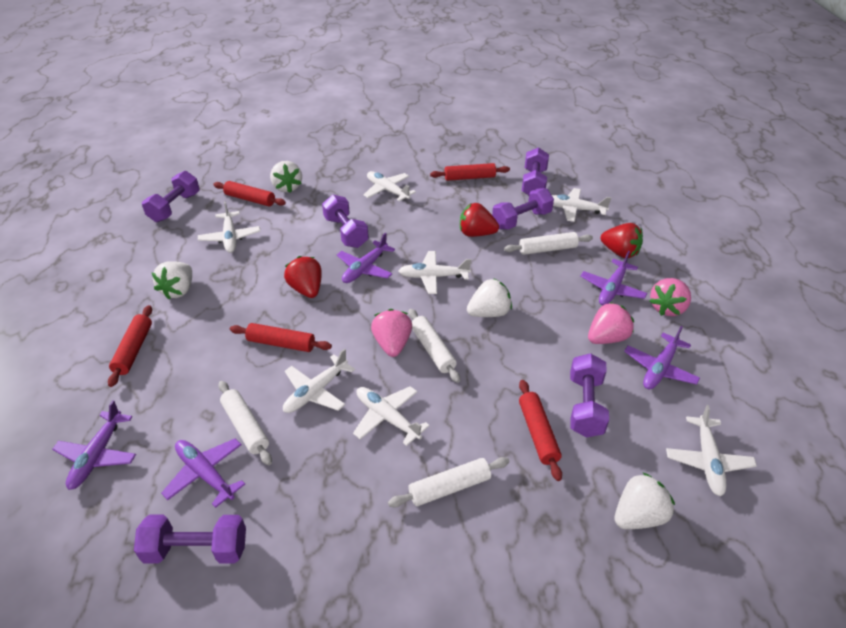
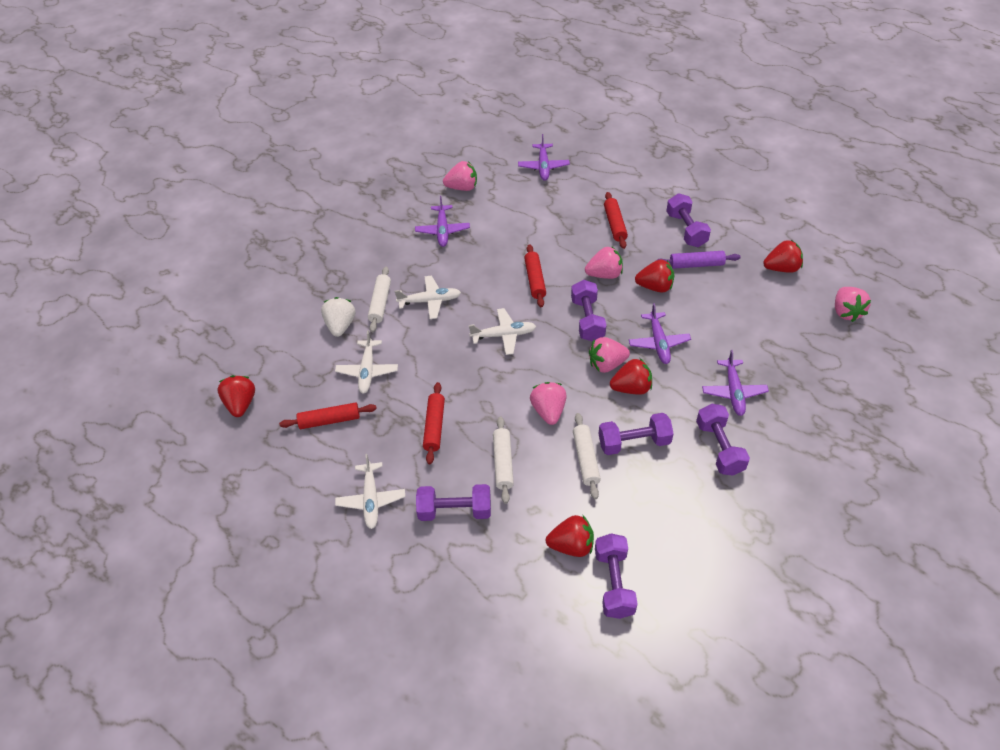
pink strawberry: [371,309,412,357] [588,302,634,344] [649,278,691,316] = 3 -> [443,161,477,191] [530,382,567,425] [585,247,623,279] [589,337,630,373] [835,287,871,322] = 5
purple plane: [52,400,136,490] [161,438,245,508] [337,233,395,283] [580,251,648,305] [624,326,700,389] = 5 -> [415,196,470,247] [518,134,570,181] [629,303,691,364] [702,350,769,416] = 4
purple rolling pin: none = 0 -> [656,251,740,269] = 1
red rolling pin: [108,305,152,387] [213,181,286,206] [230,323,332,352] [430,163,510,181] [519,380,562,481] = 5 -> [279,402,377,429] [423,382,445,464] [524,244,546,307] [604,192,628,249] = 4
red strawberry: [284,256,322,298] [460,203,499,237] [601,223,643,258] = 3 -> [217,375,255,417] [546,515,594,557] [610,358,652,395] [635,259,674,293] [763,240,803,273] = 5
white plane: [198,201,260,253] [283,349,355,413] [353,386,430,446] [364,171,416,201] [399,251,471,294] [552,188,611,222] [666,405,757,496] = 7 -> [335,330,398,393] [335,454,405,529] [395,276,461,319] [469,308,536,355] = 4
white rolling pin: [218,381,272,465] [388,457,509,507] [408,309,460,383] [504,232,593,255] = 4 -> [368,267,391,332] [493,416,514,504] [573,413,601,499] = 3
white strawberry: [152,261,192,300] [270,161,302,193] [467,278,512,317] [615,472,675,529] = 4 -> [321,297,355,337] = 1

